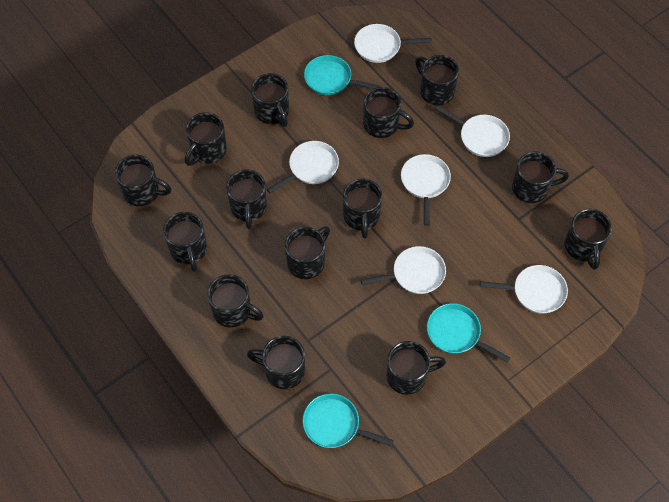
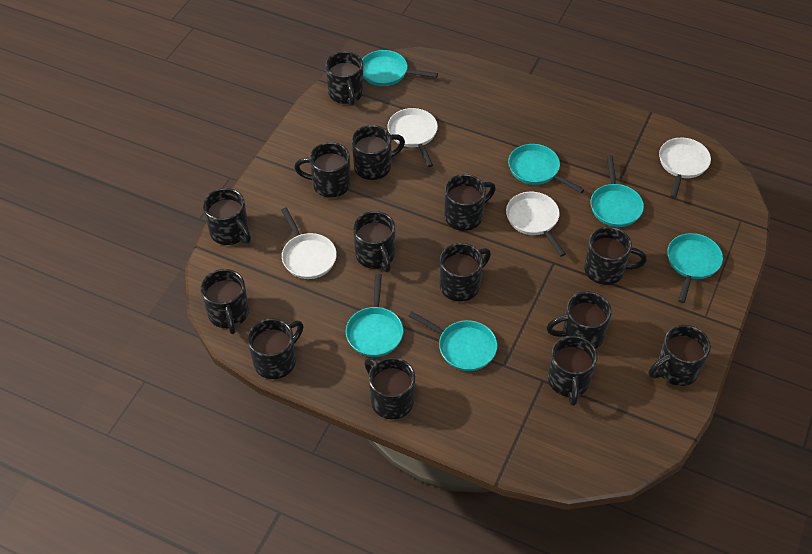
turquoise pan: [303,394,393,448] [304,55,380,95] [427,303,510,362] = 3 -> [346,274,403,357] [362,50,438,86] [409,311,497,371] [508,144,584,193] [590,155,644,227] [667,233,723,303] = 6
white pan: [266,141,339,193] [354,24,432,63] [361,246,446,294] [401,154,451,226] [436,105,510,157] [480,265,568,314] = 6 -> [281,207,337,279] [388,108,438,167] [506,192,566,256] [659,138,711,199] = 4

